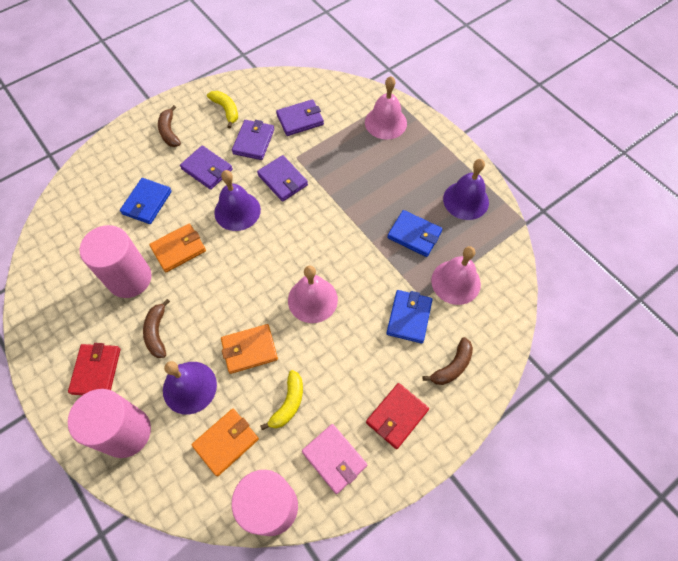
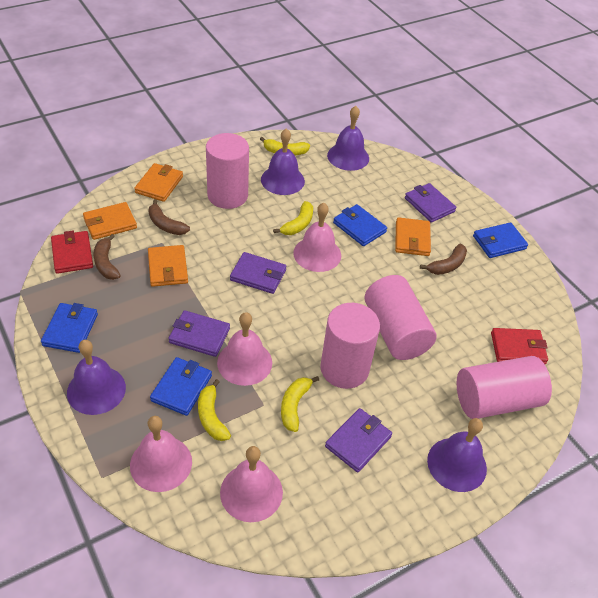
blue wallet: [120,178,172,224] [386,290,432,343] [387,210,442,257] = 3 -> [41,303,98,353] [150,357,212,416] [333,204,387,246] [473,222,528,258] = 4
orange wallet: [149,224,206,272] [191,409,259,477] [221,324,278,374] = 3 -> [83,202,137,240] [134,163,183,202] [148,245,188,287] [395,217,431,256] = 4
pink bell: [288,266,338,323] [365,76,407,140] [431,246,481,305] = 3 -> [130,416,192,492] [217,312,272,386] [220,446,283,522] [293,203,341,272] = 4
pink cylinder: [68,389,151,458] [79,225,152,298] [232,470,298,536] = 3 -> [206,133,249,209] [320,303,380,389] [364,275,437,360] [457,356,552,419] = 4
pink wallet: [302,424,367,494] = 1 -> none = 0
purple bell: [163,361,217,415] [214,170,261,231] [443,159,489,220] = 3 -> [67,340,126,415] [261,128,305,195] [327,106,369,171] [427,418,487,492] = 4
yellow banana: [207,91,238,128] [260,370,303,430] = 2 -> [198,379,231,441] [260,137,310,155] [273,201,313,235] [281,376,319,432] = 4

